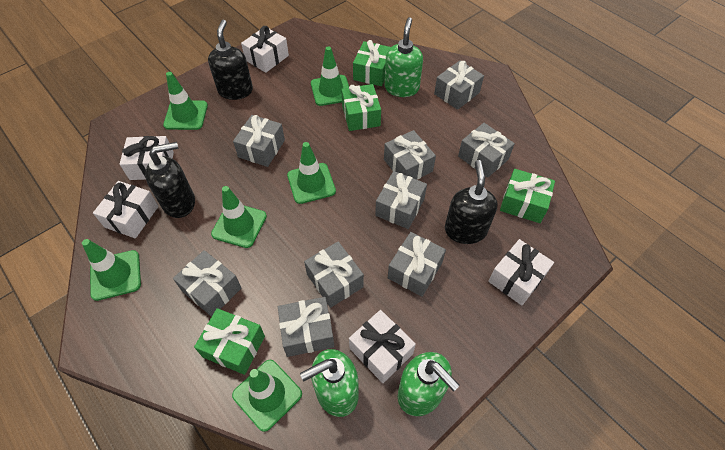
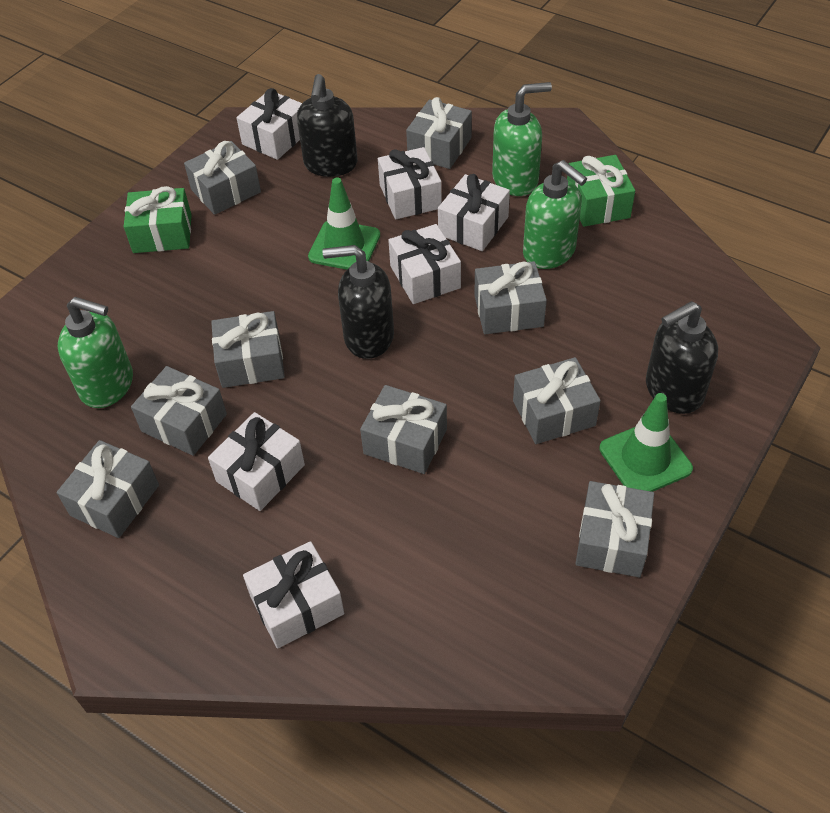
green gift: [194,308,265,375] [341,84,381,131] [353,40,391,86] [500,169,555,223] = 4 -> [124,186,192,253] [567,155,635,227] = 2
green traffic cone: [82,239,141,301] [163,72,208,130] [211,186,267,248] [232,360,302,432] [287,142,336,204] [311,46,349,106] = 6 -> [308,178,380,270] [599,393,693,492] = 2
white gift: [93,181,159,238] [120,136,174,180] [241,26,289,73] [349,310,416,383] [488,239,554,306] = 5 -> [208,412,305,511] [236,88,302,160] [243,541,344,649] [378,147,442,219] [388,224,461,304] [438,174,510,251] = 6

